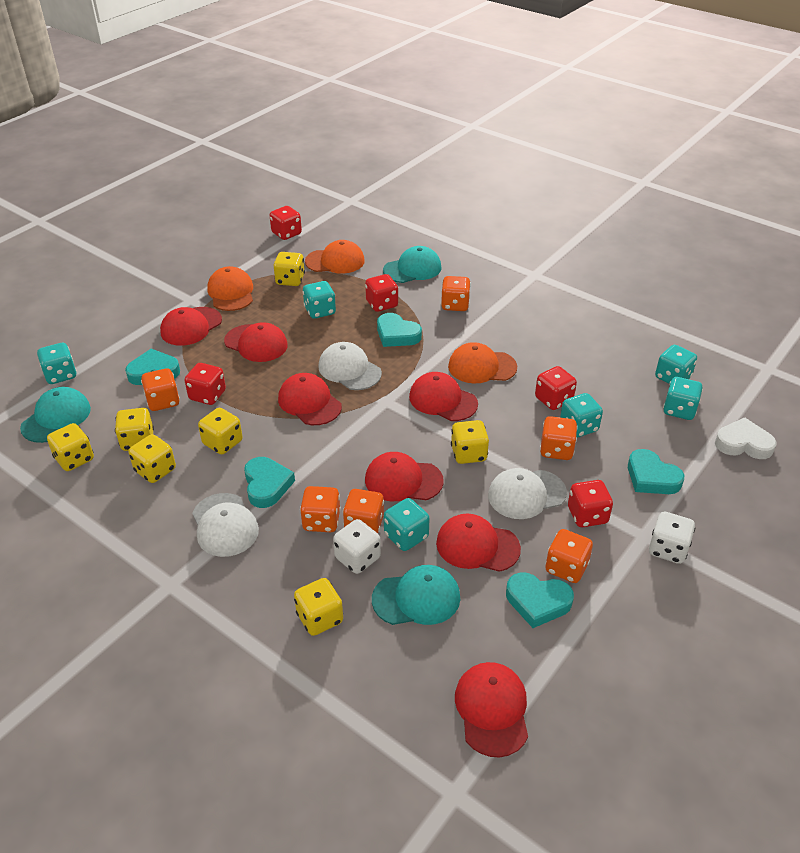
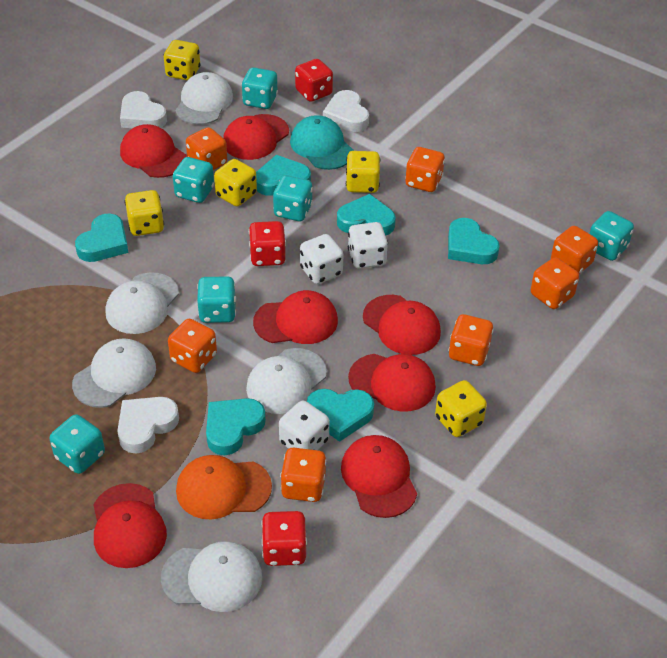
orange cap: [207,266,253,311] [305,240,365,274] [448,342,517,384] = 3 -> [176,455,272,520] = 1
orange dice: [141,368,180,411] [300,486,341,532] [343,489,384,533] [441,276,471,311] [540,416,578,460] [545,529,593,583] = 6 -> [168,318,217,373] [186,127,227,170] [280,448,327,502] [405,147,445,192] [448,314,494,366] [531,257,579,309] [551,226,598,274] = 7
red dice: [185,363,226,405] [270,206,302,240] [365,274,398,312] [535,366,577,410] [568,480,613,527] = 5 -> [249,221,286,266] [261,511,307,566] [295,59,333,102] = 3
turquoise cap: [20,387,91,443] [372,565,460,625] [383,246,442,283] = 3 -> [290,115,354,170] = 1
turquoise heart: [125,349,180,385] [244,457,295,508] [377,313,422,347] [506,572,574,628] [628,449,684,494] = 5 -> [75,213,129,262] [206,398,266,455] [256,155,311,196] [307,389,374,442] [337,194,396,236] [448,218,500,264] = 6
white cap: [192,493,259,557] [318,342,382,390] [488,468,567,519] = 3 -> [72,338,156,408] [105,272,179,334] [161,541,262,612] [175,72,233,125] [246,348,327,414] = 5
white dice: [333,519,381,574] [649,512,695,564] = 2 -> [279,401,329,450] [300,234,343,284] [348,222,388,269] = 3
white heart: [715,417,777,459] = 1 -> [117,397,179,453] [120,91,167,128] [323,90,369,132] = 3
yellow dice: [47,423,94,471] [115,408,154,451] [129,434,176,483] [198,408,243,454] [274,252,305,286] [294,578,343,636] [451,420,489,464] = 7 -> [125,190,164,236] [164,40,200,80] [214,159,257,207] [346,151,380,193] [435,380,487,437] = 5

